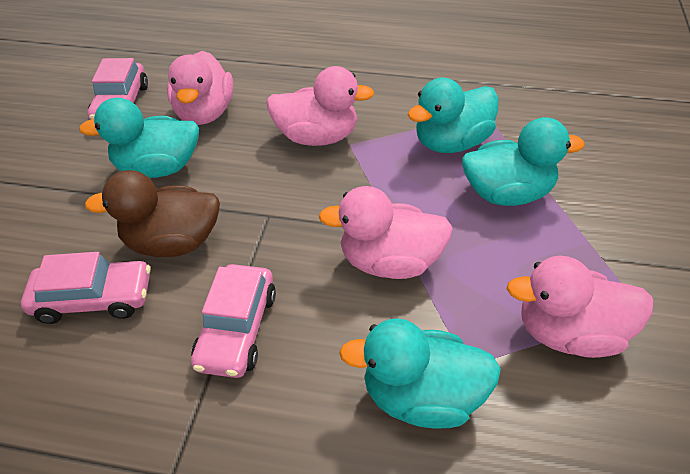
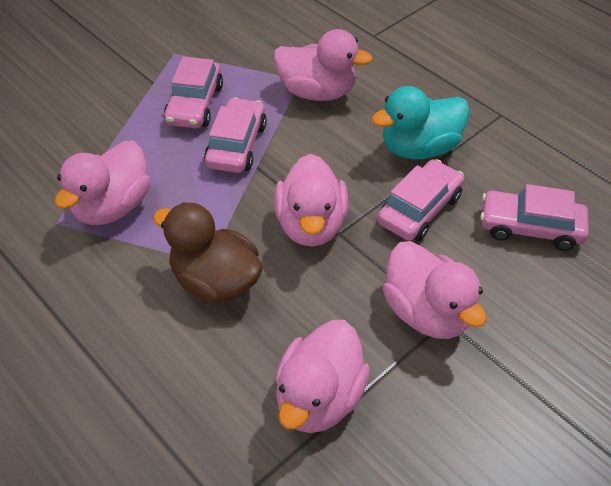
pink car: [21,252,151,324] [87,58,148,120] [191,264,276,378] = 3 -> [164,57,223,128] [204,98,267,173] [377,159,464,241] [480,184,589,251] = 4
pink duck: [167,51,233,125] [266,66,375,146] [319,186,453,279] [507,256,654,358] = 4 -> [54,141,150,225] [274,29,373,101] [274,154,348,247] [275,320,370,433] [383,241,487,339] = 5
turquoise duck: [79,98,199,178] [339,318,501,429] [407,78,499,153] [462,117,585,206] = 4 -> [372,86,470,159] = 1

